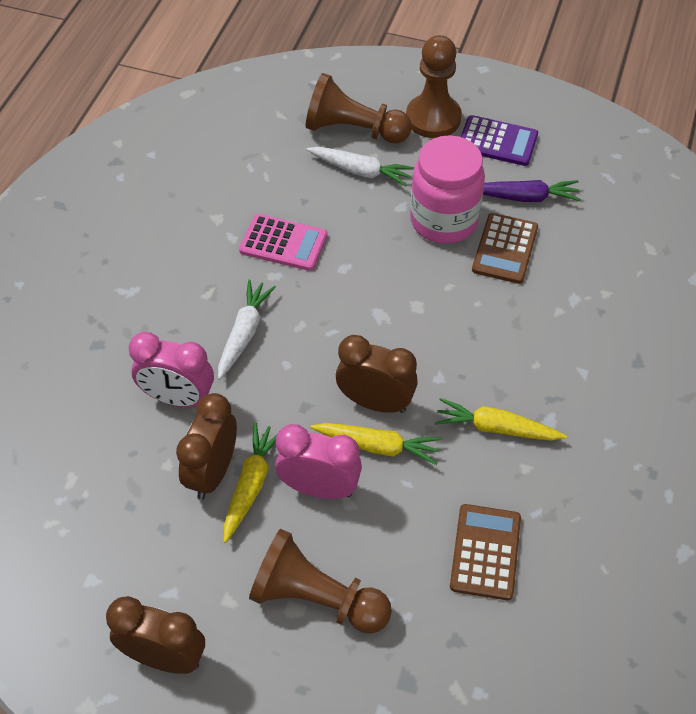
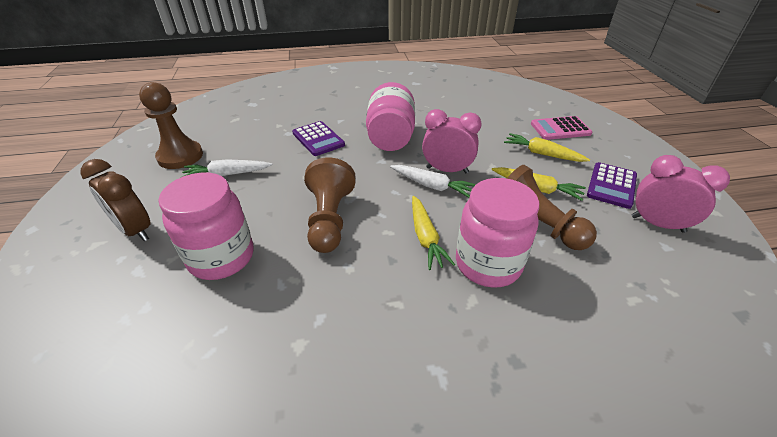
brown calculator: [450,504,521,600] [472,213,538,284] = 2 -> none = 0
brown clock: [106,596,205,674] [176,393,237,500] [336,335,418,413] = 3 -> [80,159,151,241] = 1
pink jar: [410,135,485,244] = 1 -> [158,173,254,280] [366,82,415,151] [456,178,539,288] = 3
purple calculator: [461,115,538,166] = 1 -> [292,121,345,156] [587,162,637,209] = 2
purple carrot: [483,180,581,202] = 1 -> none = 0

